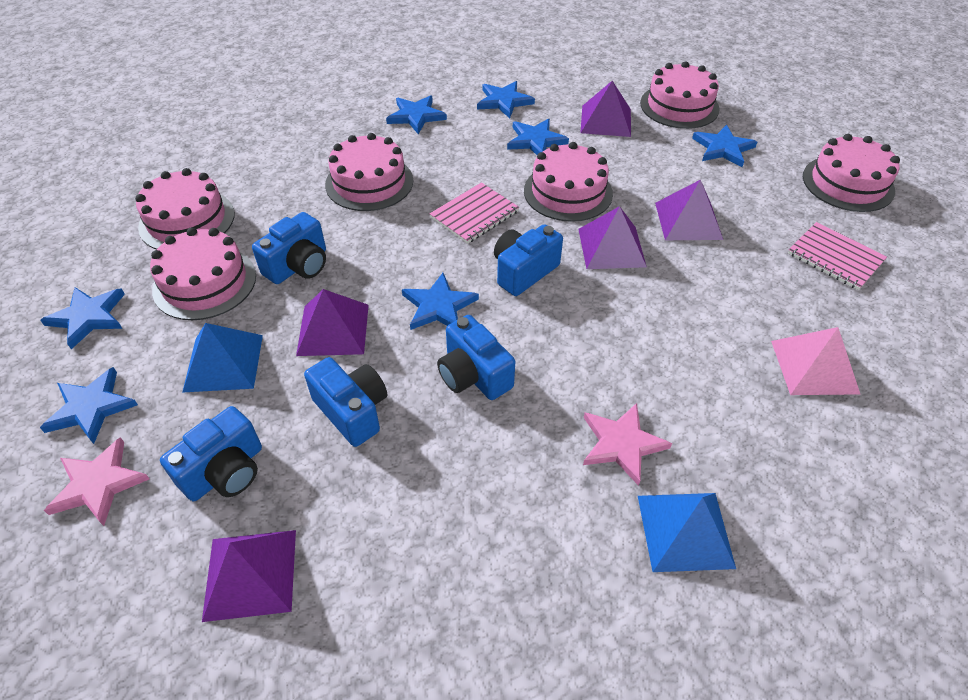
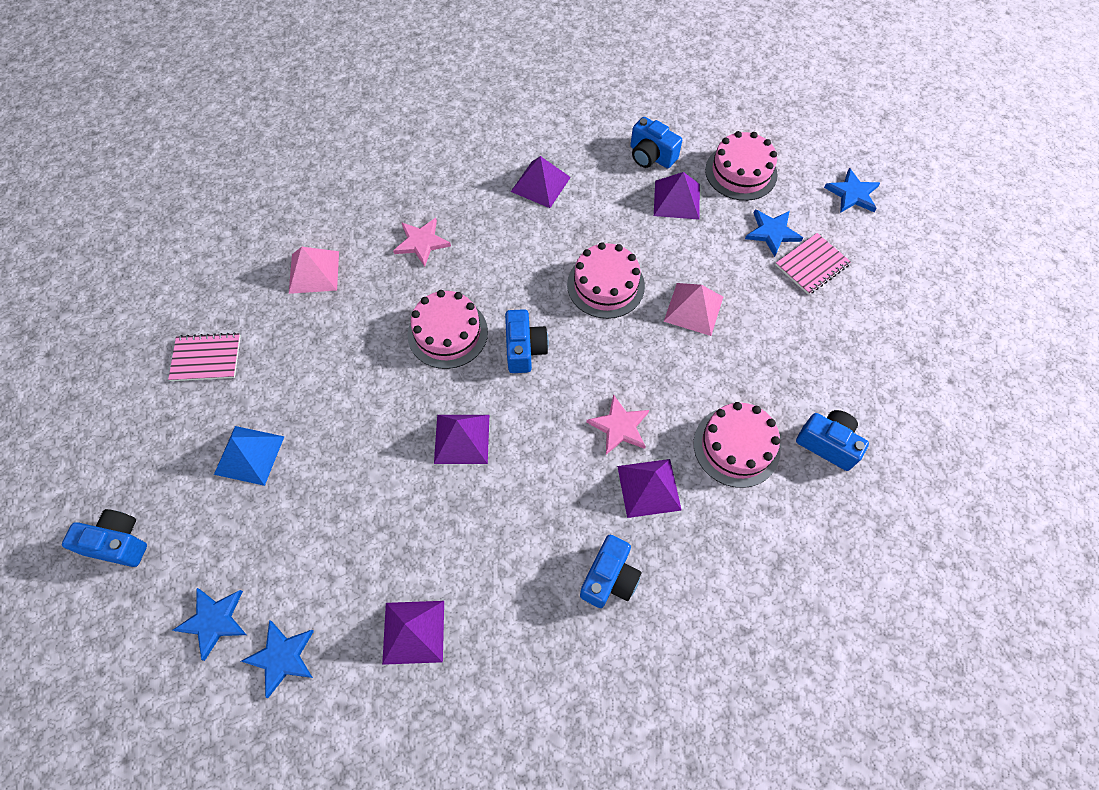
blue pyramid: [182,323,263,393] [638,493,736,572] = 2 -> [214,426,285,486] = 1
blue star: [40,287,125,349] [40,367,138,444] [386,95,447,134] [402,273,479,330] [477,81,535,118] [507,119,569,155] [692,125,757,167] = 7 -> [173,588,247,661] [241,620,314,698] [745,209,803,257] [824,168,880,213] = 4
pink cake: [135,168,235,250] [150,227,256,320] [325,133,413,211] [524,142,613,222] [640,61,720,129] [803,134,900,212] = 6 -> [407,290,488,369] [567,242,645,319] [694,402,781,488] [705,131,778,201] = 4
pink pyramid: [771,327,860,395] = 1 -> [289,247,339,294] [664,283,723,336] = 2

